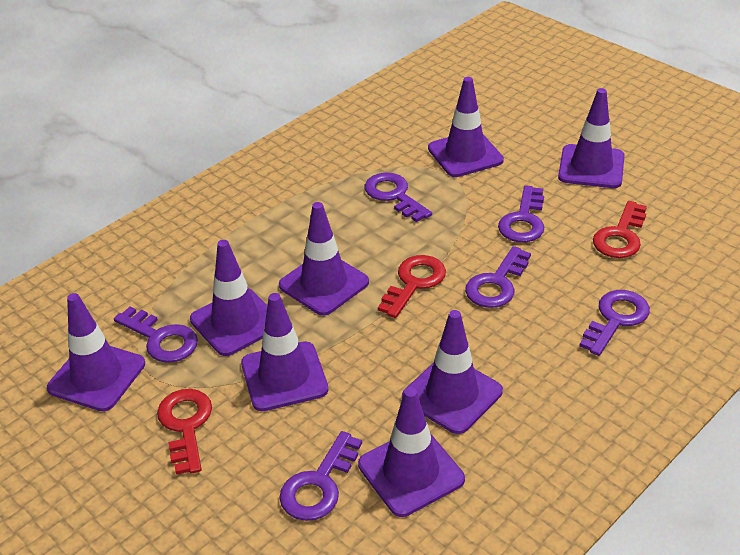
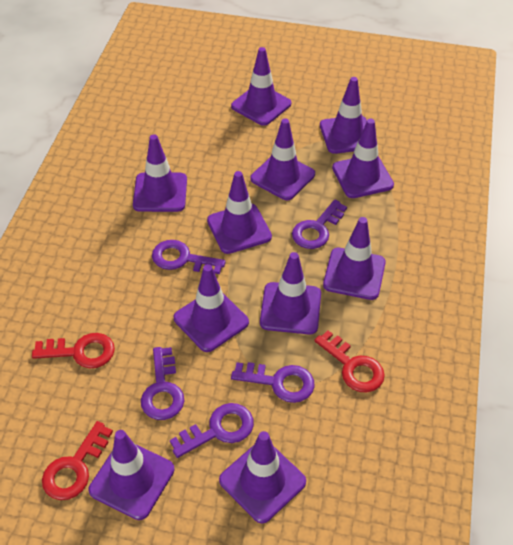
purple key: [114,307,198,363] [279,431,362,521] [365,173,432,222] [465,246,531,308] [498,185,544,242] [580,290,650,356] = 6 -> [141,347,184,420] [152,240,226,274] [170,403,254,458] [231,362,315,403] [292,200,347,249] = 5
purple traffic cone: [47,293,145,411] [190,240,267,356] [241,293,329,411] [279,202,369,316] [358,387,465,517] [402,310,503,434] [428,77,504,177] [558,88,625,188] = 8 -> [89,430,174,520] [133,134,187,212] [174,264,249,352] [207,171,272,254] [219,431,306,523] [231,47,291,126] [250,119,315,200] [260,252,321,335] [320,77,367,154] [323,217,386,300] [332,119,394,198] = 11

